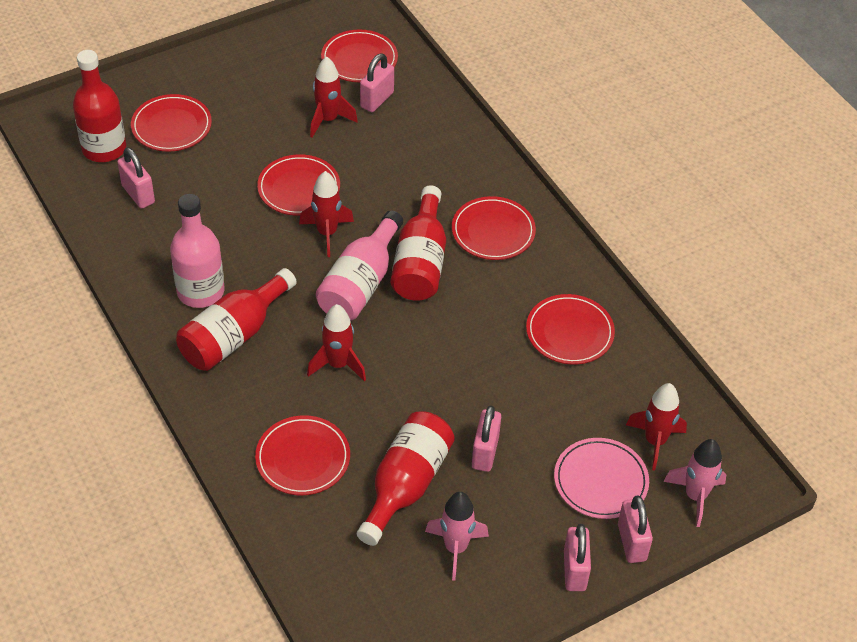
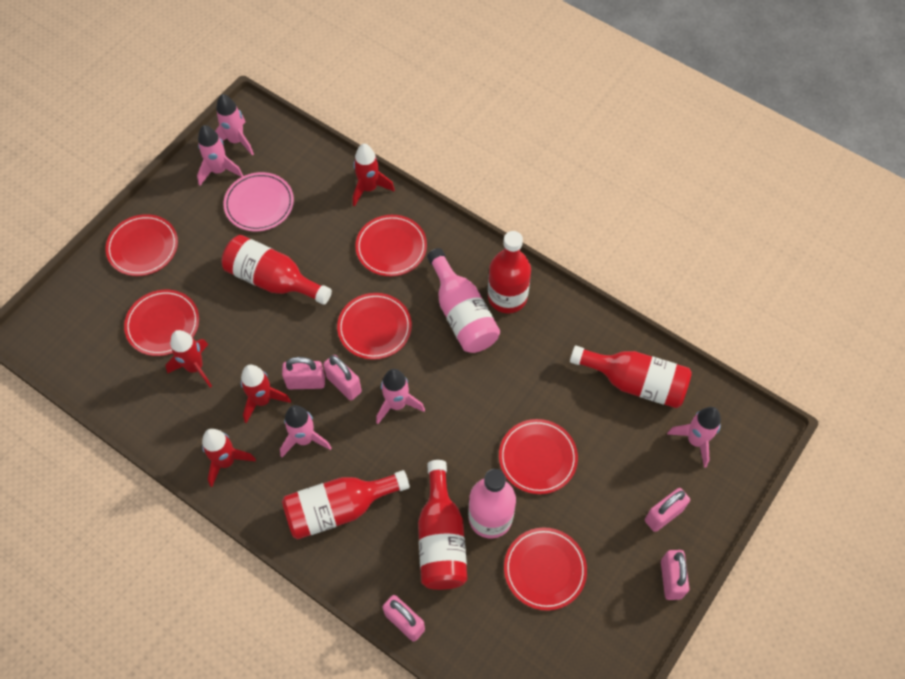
pink rocket: [425,492,489,581] [663,439,726,527] = 2 -> [197,125,243,186] [215,94,254,156] [280,405,331,457] [376,369,425,424] [667,407,721,468] = 5
red bottle: [73,50,126,162] [176,268,297,371] [357,411,455,546] [391,185,446,301] = 4 -> [222,235,332,305] [282,470,410,539] [418,460,467,590] [488,231,531,313] [570,346,692,408] = 5

